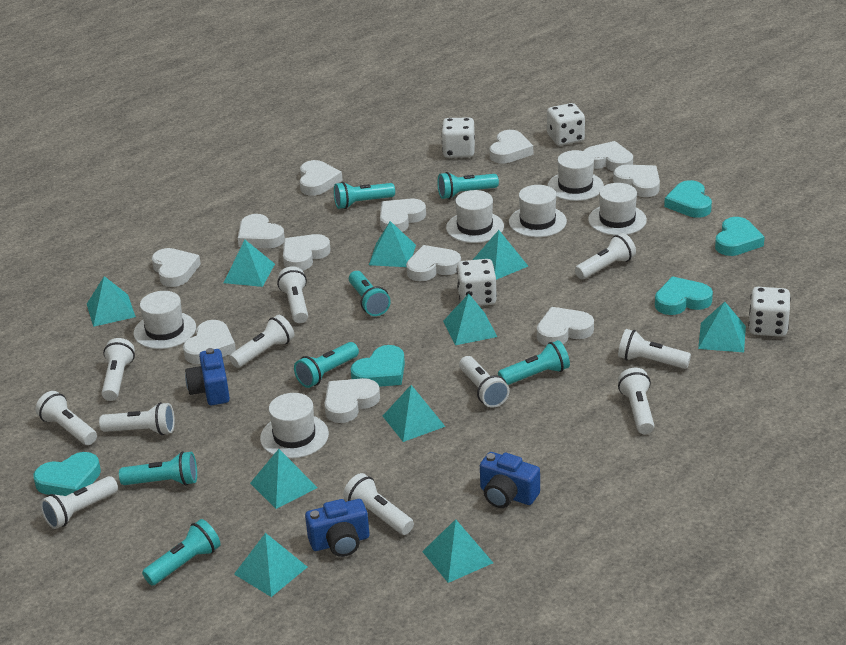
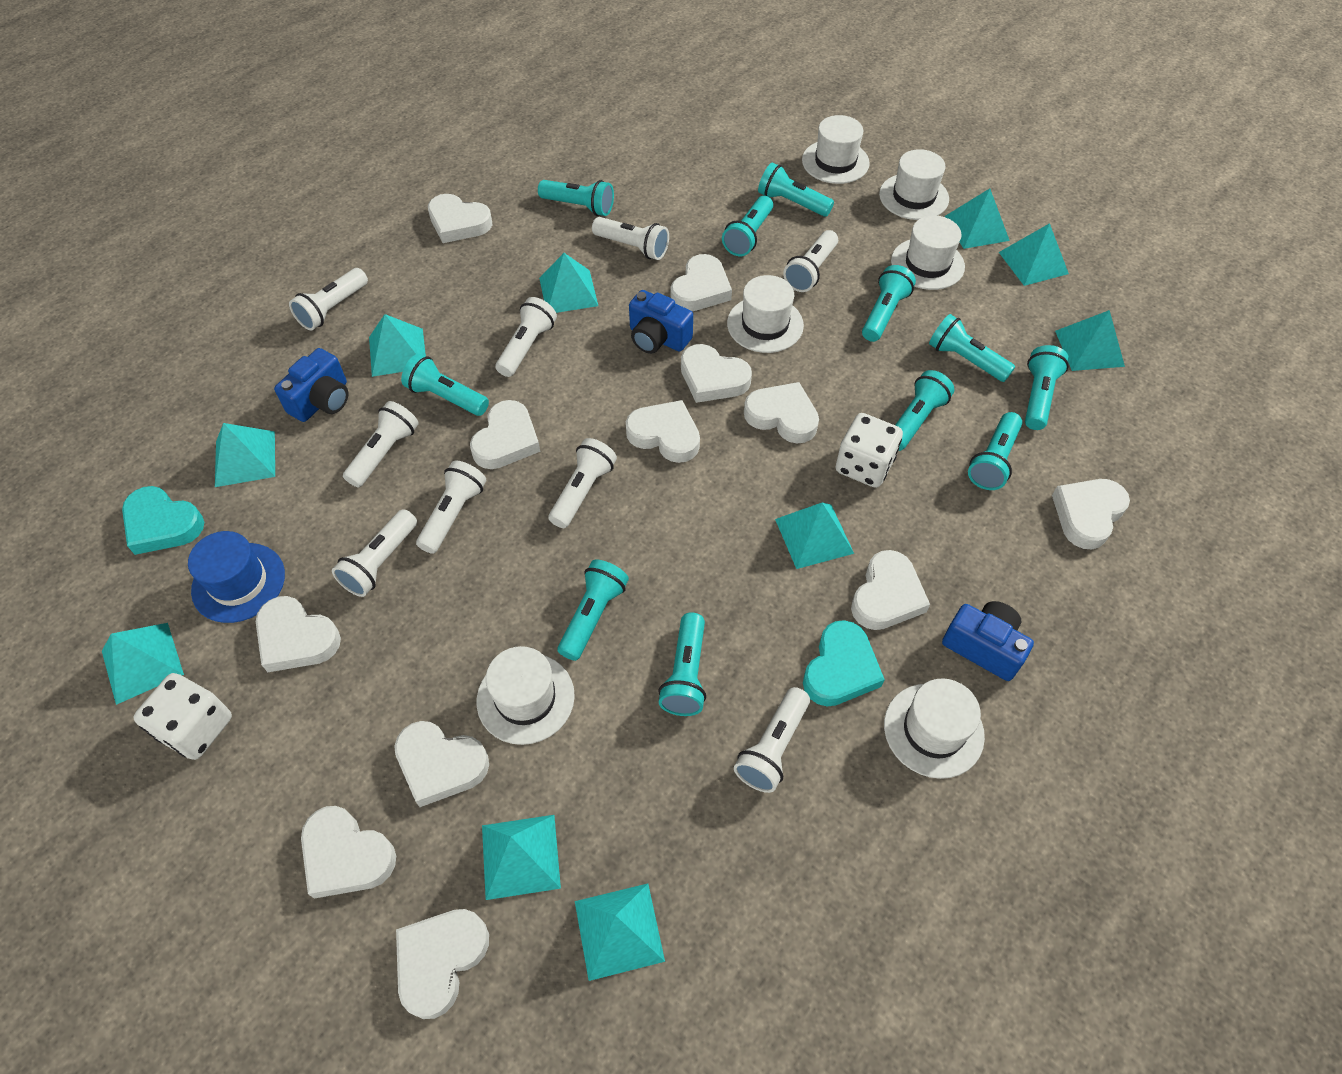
blue hat: none = 0 -> [188,531,285,623] = 1
turquoise flashlight: [119,451,197,486] [142,519,221,585] [294,342,359,388] [334,182,395,209] [349,271,391,316] [437,172,499,199] [498,340,570,385] = 7 -> [401,354,489,416] [538,180,614,216] [558,559,629,661] [658,612,706,716] [722,196,773,256] [758,162,834,217] [862,265,916,342] [895,370,955,451] [929,314,1015,382] [968,412,1022,490] [1025,345,1069,430] = 11
turquoise heart: [33,452,101,496] [350,345,405,387] [655,276,713,315] [664,180,712,218] [715,217,765,256] = 5 -> [122,486,204,555] [803,620,885,707] = 2
white dice: [441,117,475,158] [457,259,497,306] [547,103,585,146] [749,287,791,337] = 4 -> [133,673,232,760] [836,413,903,488] = 2
white flashlight: [35,391,97,445] [40,476,118,529] [99,402,175,435] [102,338,135,401] [229,315,294,368] [277,266,308,323] [343,473,414,535] [459,356,509,407] [575,233,636,279] [618,329,691,369] [618,368,654,434] = 11 -> [289,268,368,331] [332,509,417,597] [343,401,419,488] [416,461,486,554] [495,297,557,377] [548,438,617,528] [592,217,669,260] [734,687,810,793] [783,230,838,292] = 9

